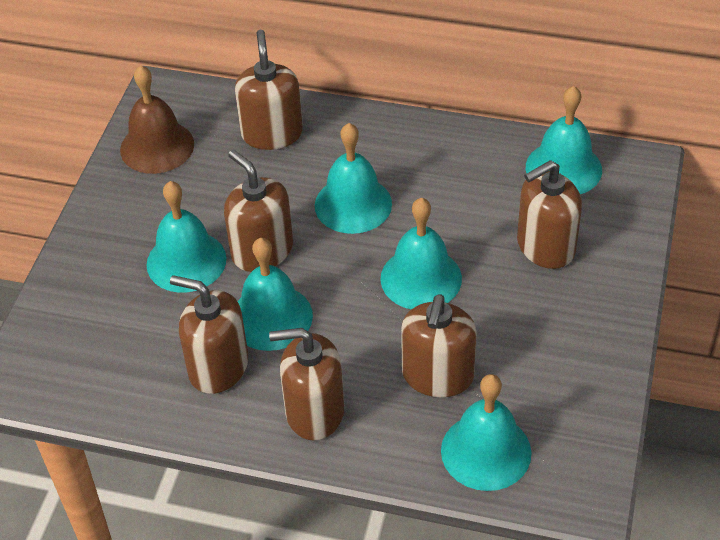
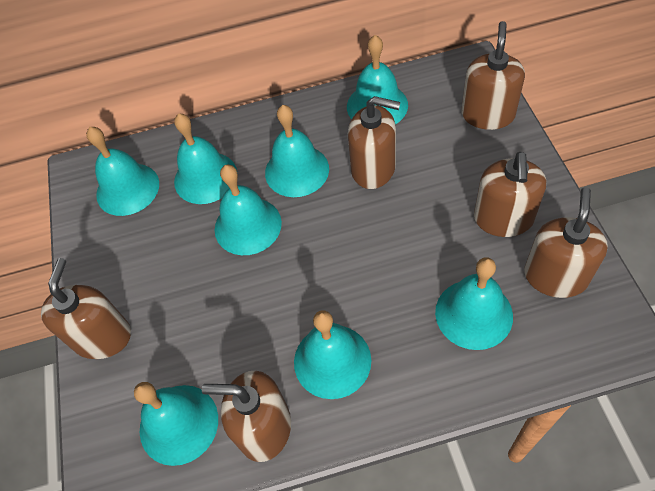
brown bell: [120,65,194,174] = 1 -> none = 0
turquoise bell: [146,181,226,293] [237,238,313,351] [315,123,392,234] [380,198,462,309] [441,374,532,491] [526,86,602,194] = 6 -> [86,127,159,216] [134,382,218,466] [174,114,237,204] [215,165,282,255] [265,105,329,197] [294,310,371,399] [347,35,408,124] [435,257,513,350] = 8

